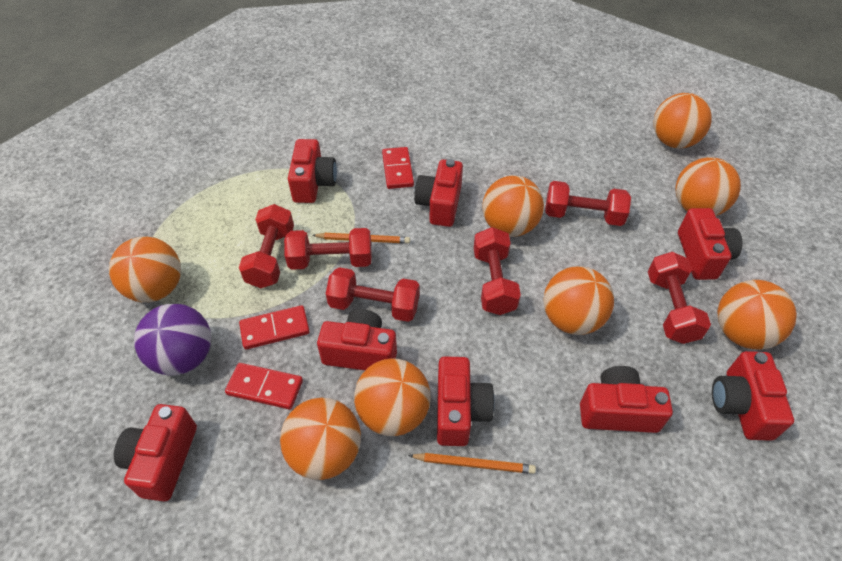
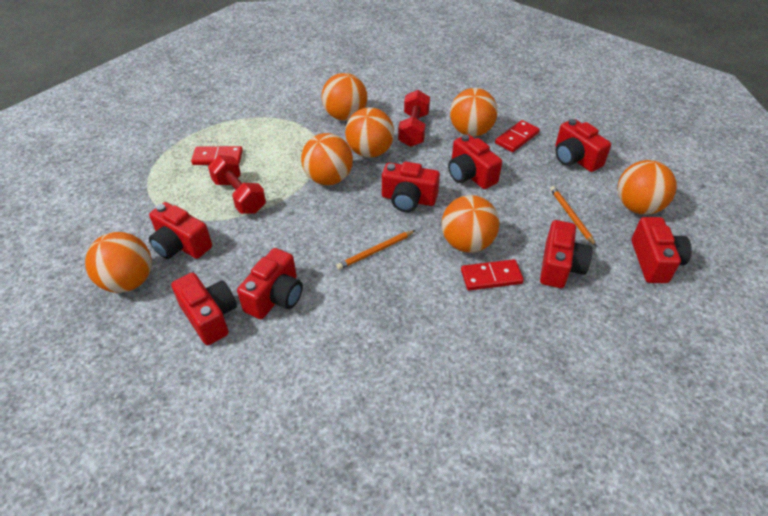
orange ball: [109,236,181,302] [280,398,361,480] [354,358,431,436] [482,176,544,237] [543,266,614,335] [653,93,712,148] [675,157,741,216] [717,280,797,349] = 8 -> [85,232,152,293] [301,133,353,185] [321,73,367,120] [345,107,394,158] [441,195,499,253] [450,88,498,137] [618,160,677,215] = 7
purple ball: [134,304,211,376] = 1 -> none = 0
red dumbbell: [239,204,294,288] [284,228,372,270] [326,267,420,322] [474,227,521,315] [545,181,631,226] [648,252,711,344] = 6 -> [208,155,266,213] [398,90,430,147] = 2

